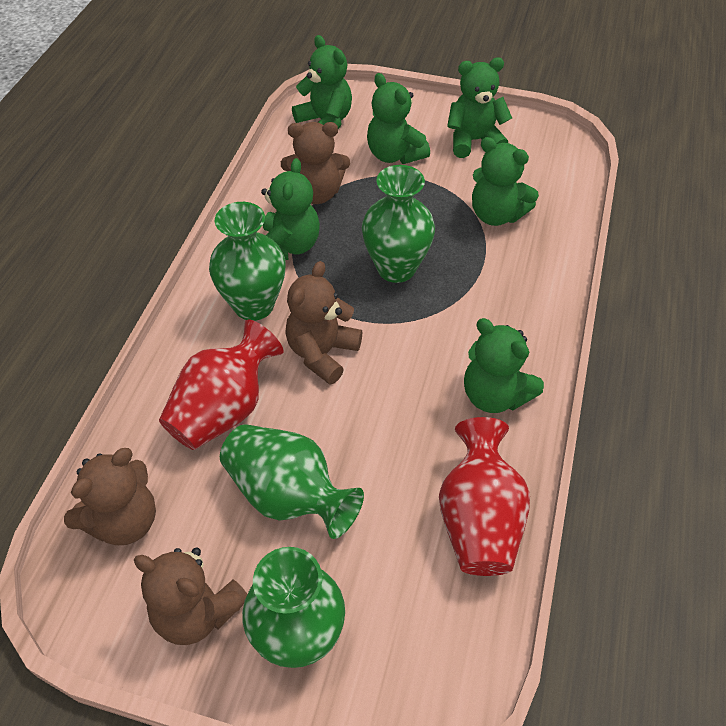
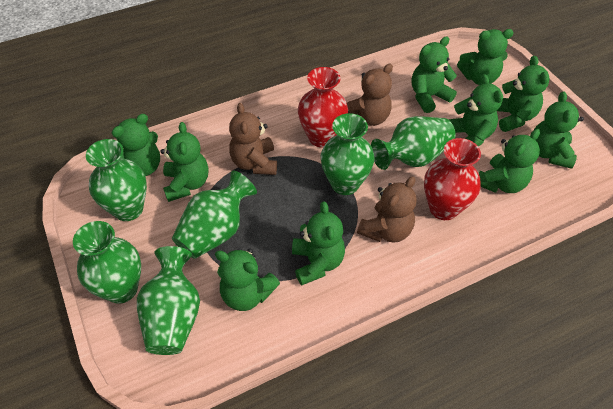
brown teddy bear: [64,448,156,545] [134,548,247,645] [281,122,350,204] [285,261,362,385] = 4 -> [229,103,277,175] [347,64,393,126] [357,176,417,243] = 3
green teddy bear: [261,158,320,260] [292,35,352,129] [367,73,430,164] [447,57,512,158] [464,318,544,413] [472,137,539,226] = 6 -> [112,114,160,176] [161,122,208,202] [215,248,280,311] [292,201,345,286] [412,37,457,113] [448,74,503,146] [457,29,513,85] [479,129,540,193] [497,56,549,132] [533,91,584,169] = 10
green vase: [209,202,286,321] [220,424,364,539] [242,547,345,668] [362,165,435,283] = 4 -> [73,221,141,304] [86,139,147,221] [137,246,200,355] [172,171,257,259] [320,113,375,195] [371,116,456,170] = 6

